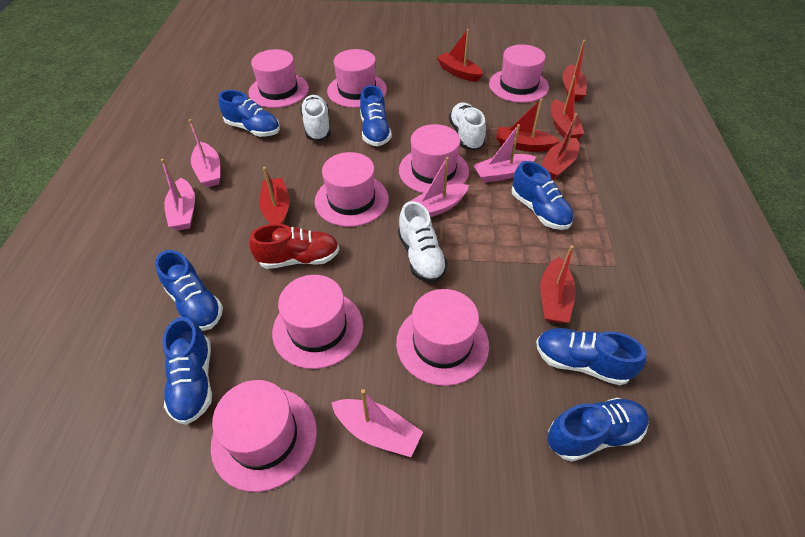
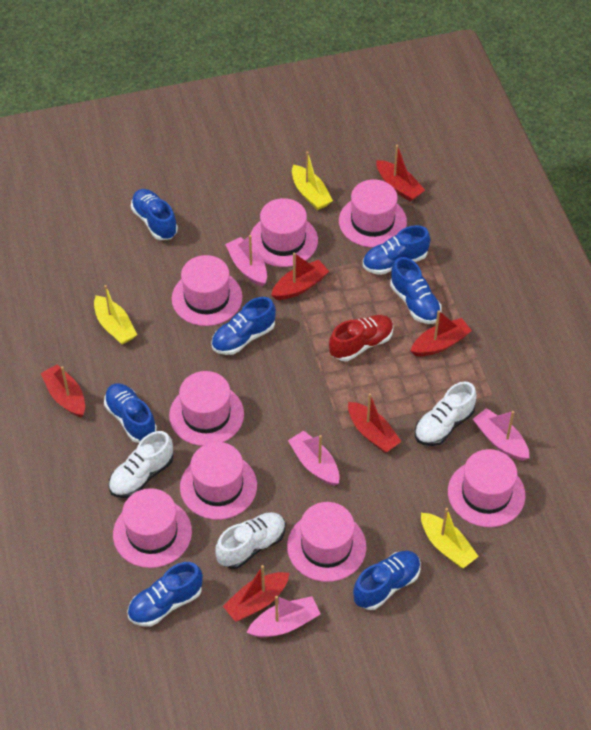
pink boat: [161,159,195,231] [188,119,220,187] [331,389,423,457] [411,157,469,217] [473,124,536,183] = 5 -> [225,235,267,287] [246,596,320,637] [288,431,339,486] [473,408,529,461] = 4
red boat: [259,167,290,224] [437,29,483,82] [496,99,560,152] [540,245,576,324] [541,113,579,180] [551,76,585,139] [562,40,587,101] = 7 -> [41,364,85,418] [223,565,289,622] [271,253,329,300] [348,393,402,453] [376,145,425,202] [411,310,472,356] = 6
yellow boat: none = 0 -> [94,285,137,345] [292,151,333,210] [421,508,479,568] = 3

